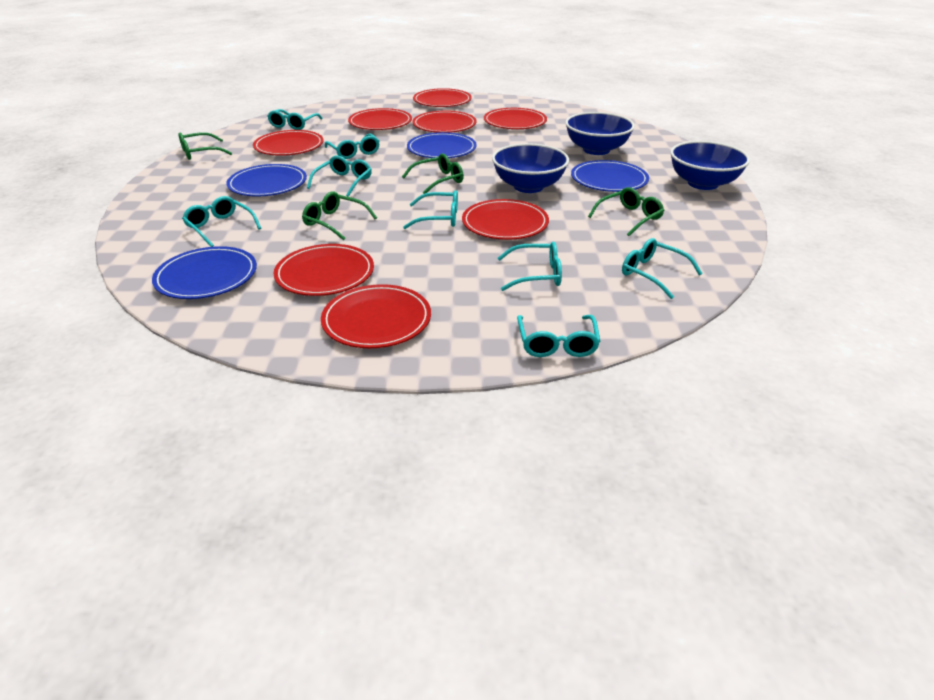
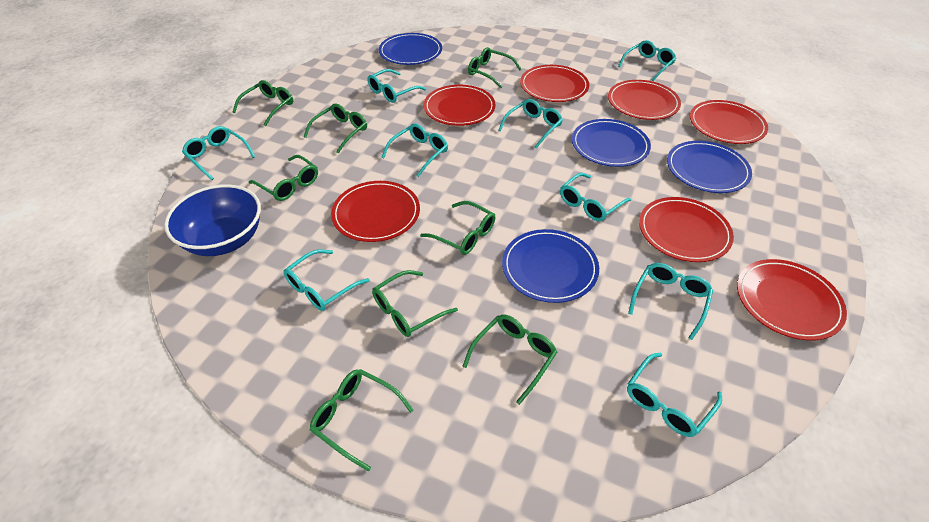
blue bowl: [492,143,569,193] [565,112,635,155] [670,141,750,190] = 3 -> [164,184,261,256] = 1
green glasses: [178,132,232,160] [302,191,377,240] [402,153,464,194] [588,187,664,236] = 4 -> [233,80,293,126] [249,155,318,201] [304,104,367,154] [310,369,414,472] [372,270,458,337] [420,201,495,255] [462,314,557,405] [468,47,522,88] = 8
red plate: [253,130,324,156] [273,244,374,296] [321,284,431,348] [348,108,412,130] [412,110,477,133] [413,88,472,107] [462,199,549,240] [484,108,547,129] = 8 -> [331,181,420,242] [423,85,496,126] [520,65,589,102] [608,80,681,120] [639,197,734,262] [690,100,768,144] [737,259,847,340] = 7
turquoise glasses: [182,196,261,247] [267,109,323,130] [307,156,372,197] [325,133,380,159] [403,190,458,229] [498,242,562,291] [517,315,600,357] [622,238,703,299] = 8 -> [182,126,255,180] [283,249,370,311] [367,69,426,103] [381,123,448,177] [498,99,563,148] [560,173,631,221] [618,40,676,81] [627,353,722,437] [628,263,713,340] = 9

